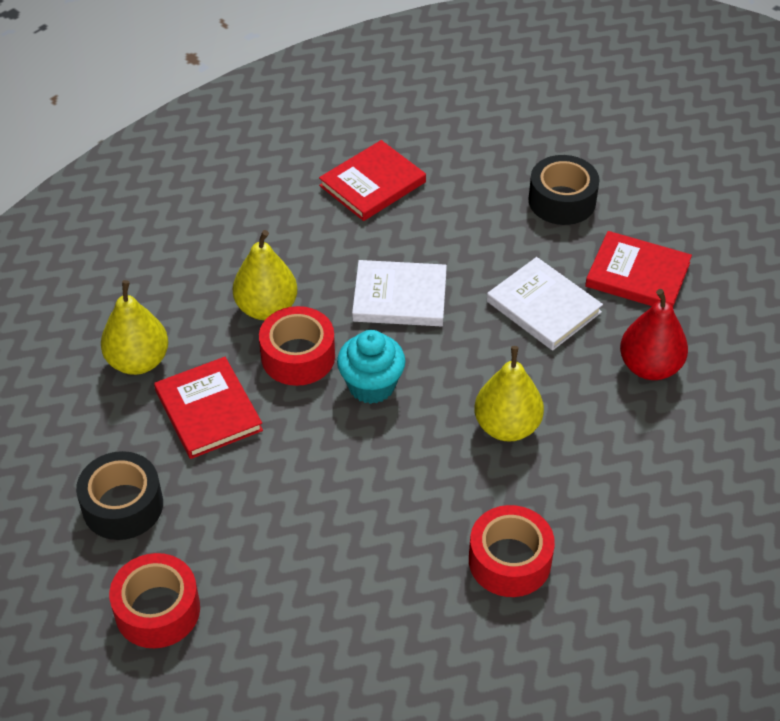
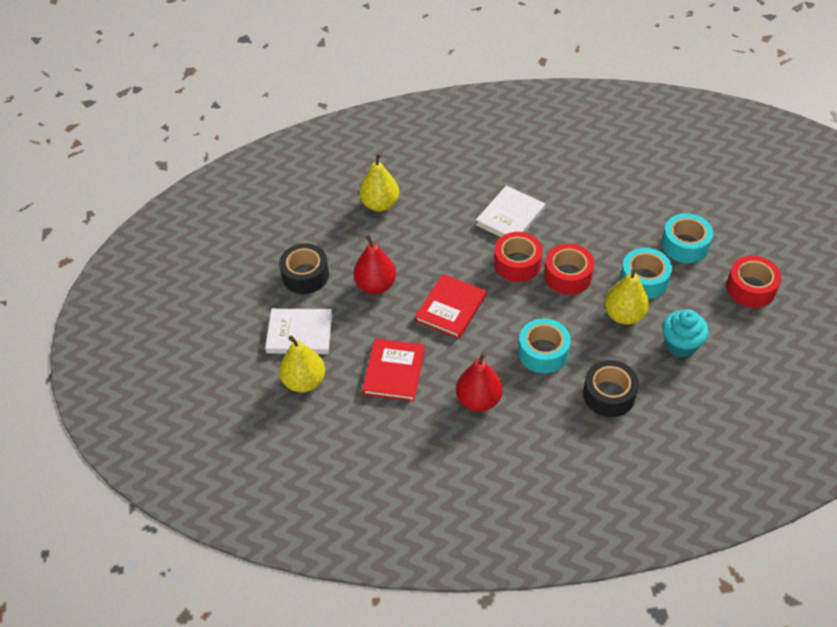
red book: [154,357,263,459] [319,140,426,221] [585,231,692,307] = 3 -> [362,339,425,401] [415,274,486,339] = 2
red pear: [620,289,688,380] = 1 -> [353,235,396,294] [456,352,503,411] = 2
turquoise tape: none = 0 -> [518,318,571,373] [620,248,672,299] [662,213,713,263] = 3

